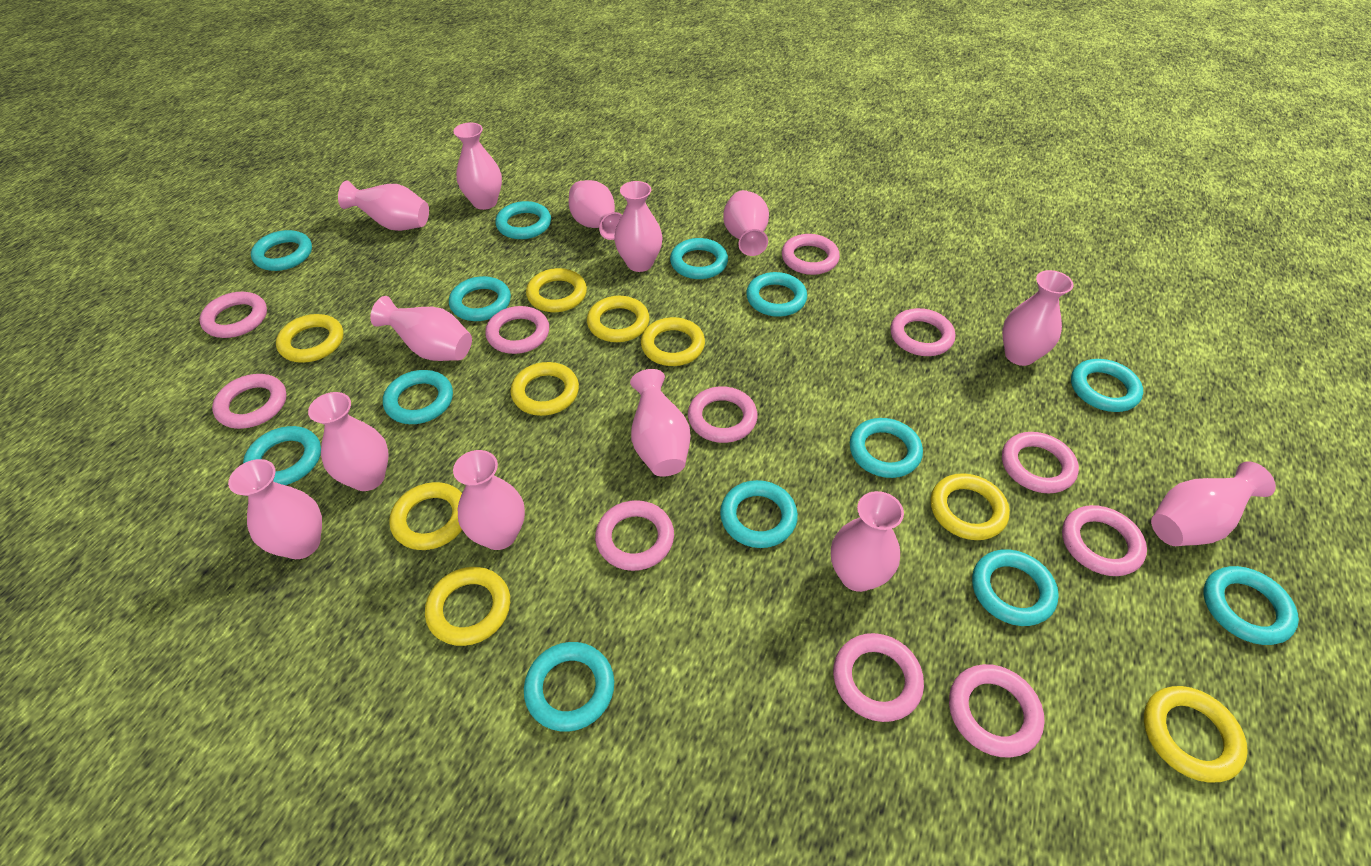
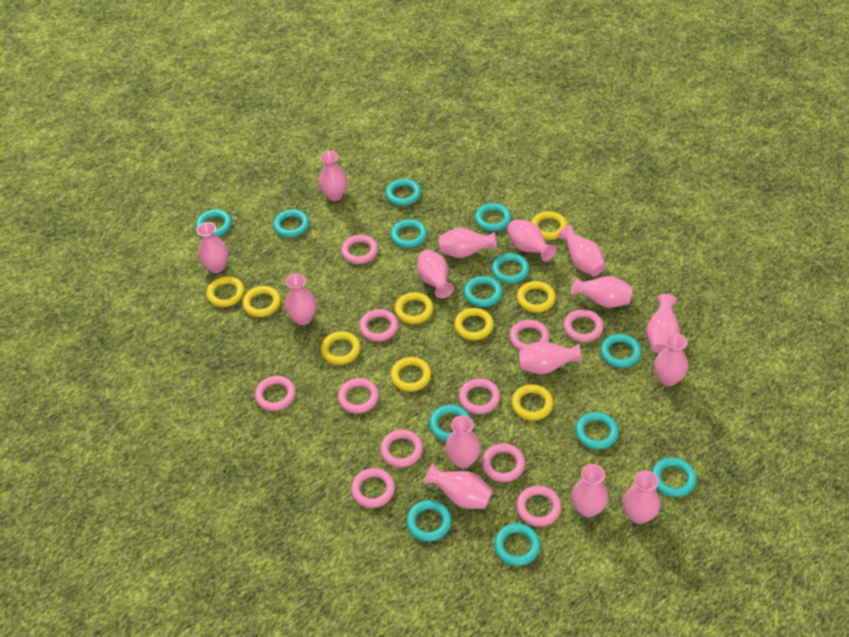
pink vase: [228,459,322,559] [308,392,389,491] [338,181,429,231] [370,296,472,361] [453,122,502,210] [453,450,525,550] [569,180,622,240] [614,181,662,272] [630,369,691,477] [723,190,769,256] [831,491,904,592] [1002,270,1074,366] [1151,461,1276,546] = 13 -> [197,222,229,273] [285,273,317,325] [318,151,347,201] [417,250,454,298] [424,463,493,509] [439,228,496,258] [445,415,481,468] [507,219,556,262] [519,341,582,374] [558,225,606,276] [571,276,632,308] [571,464,609,518] [623,471,660,524] [646,294,680,354] [654,333,689,386] = 15

